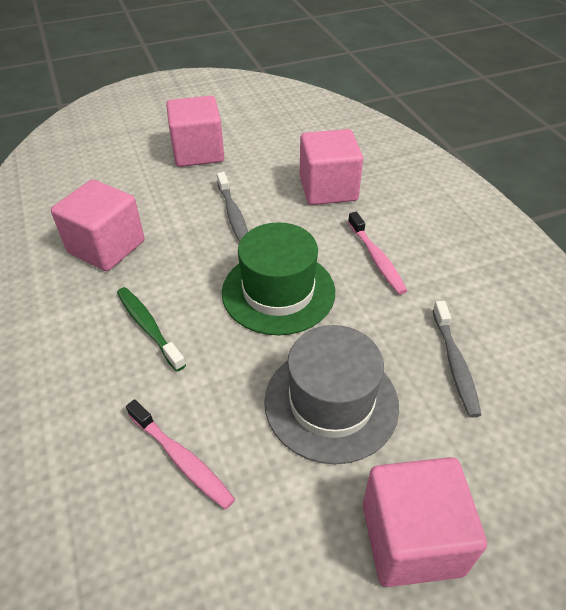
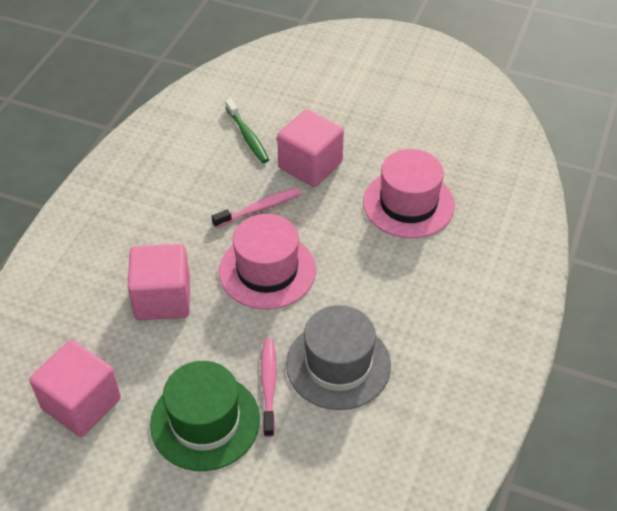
grey toothbrush: [217,172,248,242] [432,301,481,418] = 2 -> none = 0
pink cube: [51,179,144,271] [166,96,224,167] [300,129,363,205] [363,457,487,587] = 4 -> [29,340,121,437] [128,244,190,320] [277,109,344,187] = 3
pink hat: none = 0 -> [219,214,316,309] [363,149,455,238] = 2

